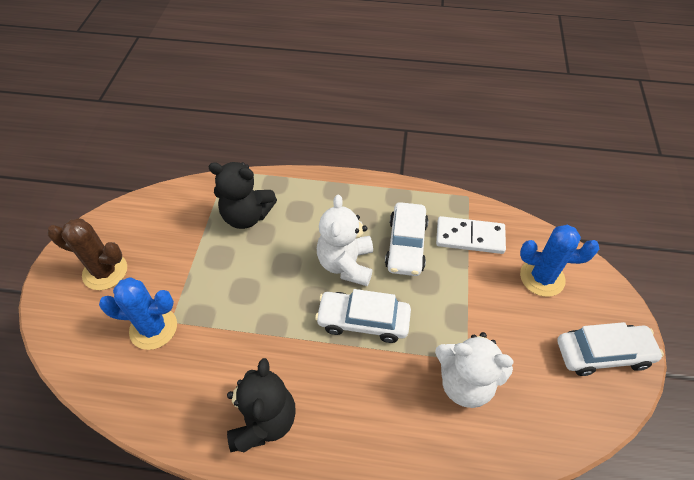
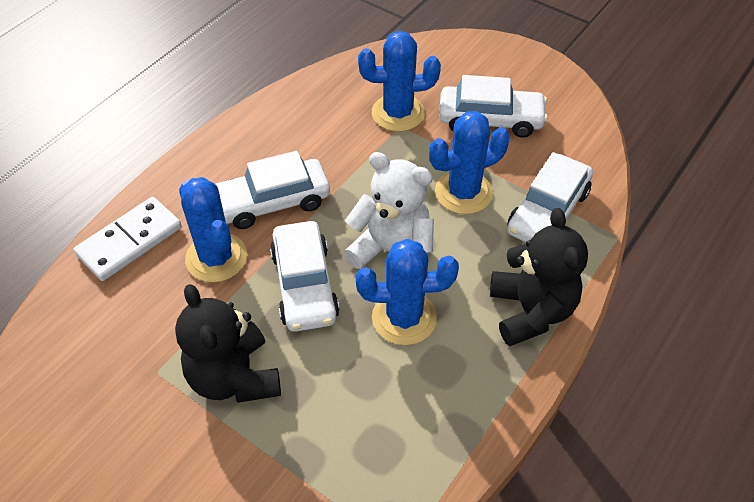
blue cactus: [99,277,177,350] [520,225,599,297] = 2 -> [179,177,247,282] [356,239,459,345] [358,31,441,132] [429,111,510,214] = 4
brown cactus: [47,218,127,290] = 1 -> none = 0
white car: [315,289,411,343] [385,202,428,276] [557,322,664,376] = 3 -> [216,151,330,229] [270,221,340,332] [439,75,548,138] [507,152,593,242] = 4
white teddy bear: [317,195,373,286] [435,332,514,408] = 2 -> [344,152,434,269] = 1

